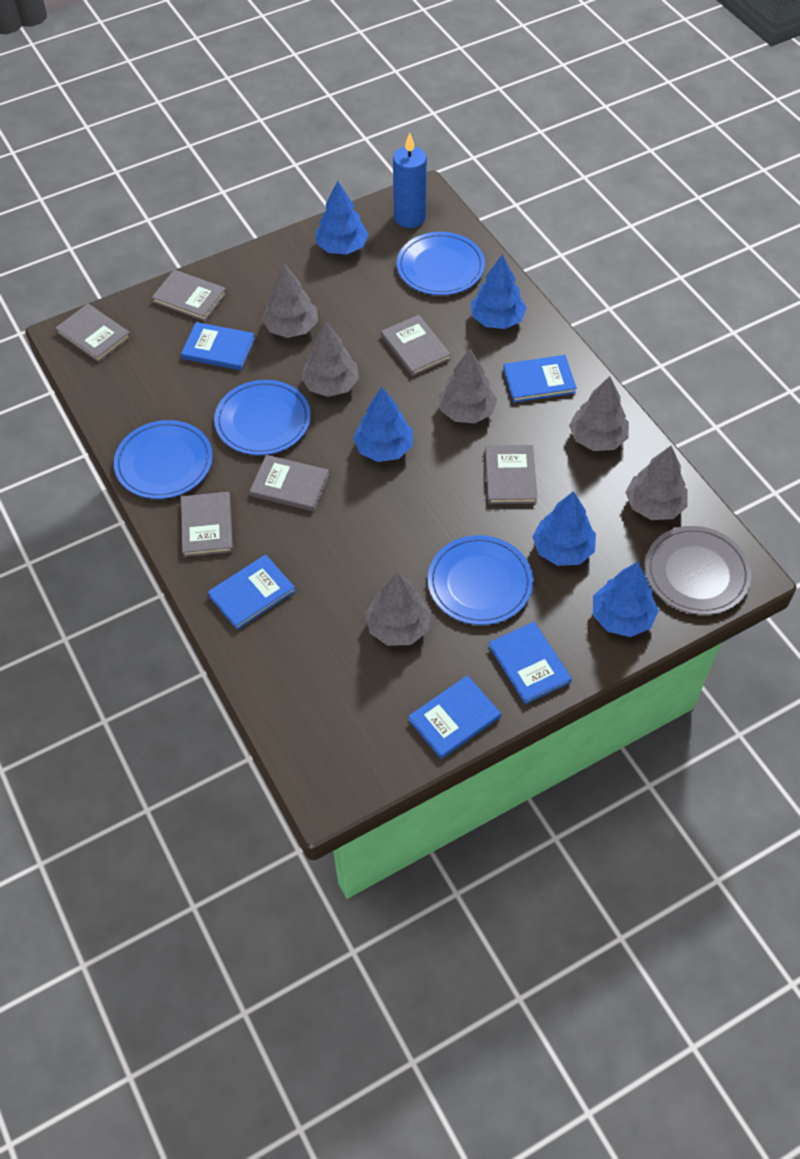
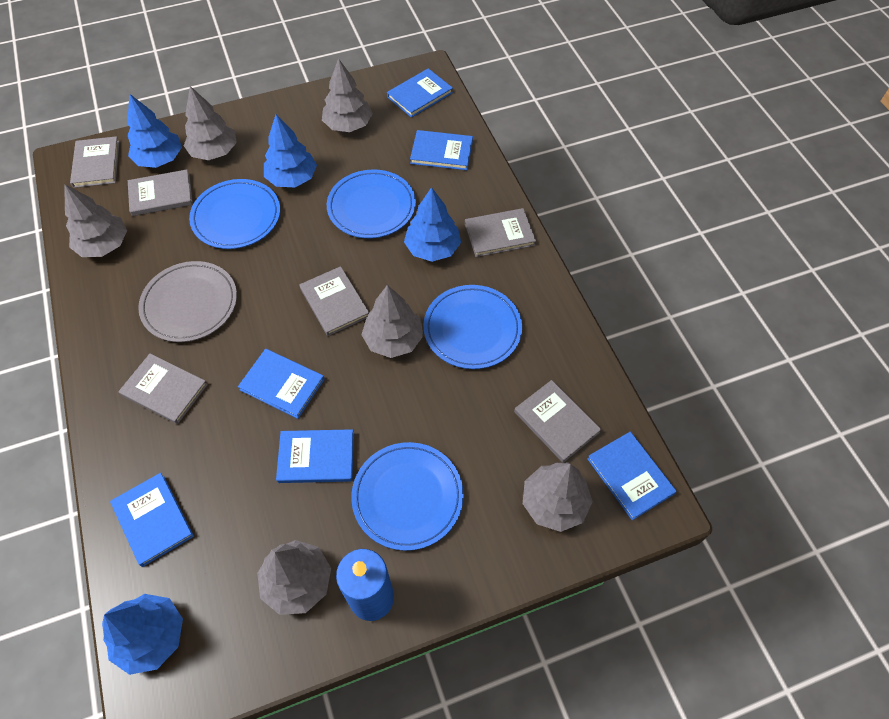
blue book: [181,322,255,370] [208,555,296,630] [408,675,501,759] [489,622,572,705] [503,355,577,403] = 5 -> [110,473,194,567] [238,349,325,419] [276,429,354,483] [387,68,453,118] [410,130,473,170] [587,432,677,520] = 6
blue tree: [316,181,369,254] [353,387,413,462] [471,254,527,329] [532,491,596,566] [593,562,659,637] = 5 -> [102,594,183,675] [127,94,182,168] [264,114,317,187] [404,187,461,262] = 4

